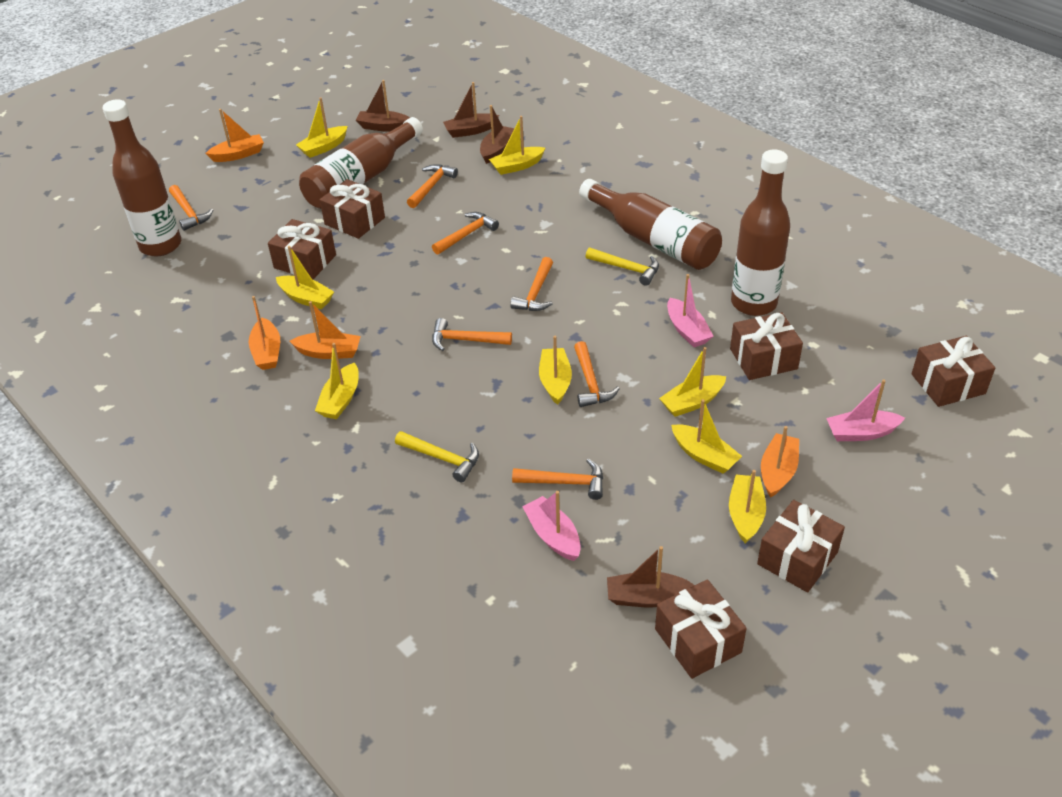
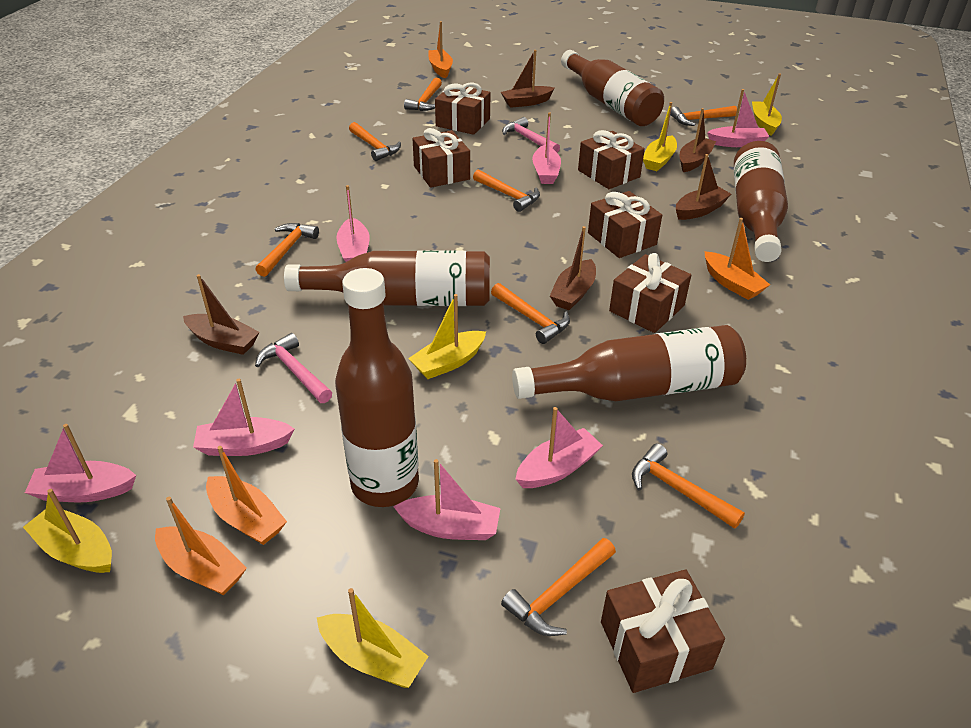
brown boat: [356,80,410,131] [443,82,499,138] [480,105,514,164] [607,546,695,607] = 4 -> [183,274,259,355] [501,50,555,108] [550,226,596,310] [676,154,731,220] [680,108,716,172] = 5
brown bottle: [103,99,181,256] [299,117,423,209] [579,179,722,270] [731,149,790,316] = 4 -> [284,250,490,306] [335,268,419,507] [512,325,746,401] [561,50,664,126] [734,141,788,262] = 5
orange hammer: [169,185,213,231] [407,164,458,208] [432,212,499,255] [432,318,512,351] [510,257,553,311] [512,459,603,500] [574,341,620,407] = 7 -> [255,223,319,277] [349,122,401,161] [404,78,442,111] [473,170,540,212] [491,283,570,344] [501,538,616,636] [632,443,745,529] [670,106,737,126] = 8
pink boat: [522,491,581,561] [667,274,713,347] [826,380,905,441] = 3 -> [25,424,136,502] [193,379,294,456] [336,185,370,262] [393,459,500,540] [516,407,603,488] [532,112,561,184] [707,89,769,147] = 7
pink hammer: none = 0 -> [255,333,332,403] [502,117,560,153] = 2
yellow boat: [276,246,334,309] [296,97,348,158] [315,343,359,419] [489,116,545,175] [539,336,572,405] [659,347,726,417] [671,399,742,474] [729,470,766,544] = 8 -> [23,489,112,573] [317,588,429,688] [408,294,486,379] [643,102,677,171] [752,74,782,136] = 5
yellow hammer: [395,431,479,482] [586,248,659,286] = 2 -> none = 0

